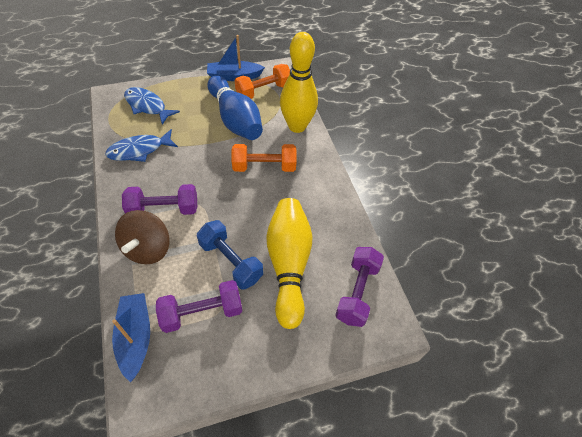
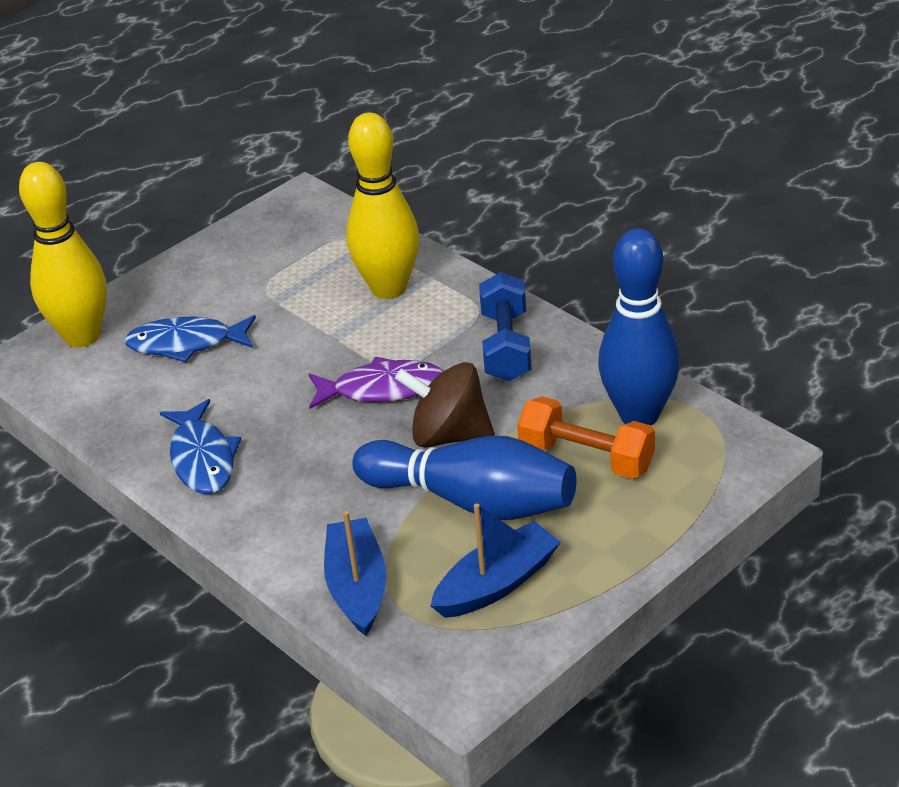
blue bowling pin: [207,76,263,140] = 1 -> [352,436,576,520] [598,228,680,425] = 2
orange dumbbell: [232,144,297,172] [235,64,290,99] = 2 -> [517,396,655,479] = 1
purple dumbbell: [122,184,197,215] [156,280,242,333] [335,247,384,327] = 3 -> none = 0
purple fish: none = 0 -> [309,357,443,409] = 1

